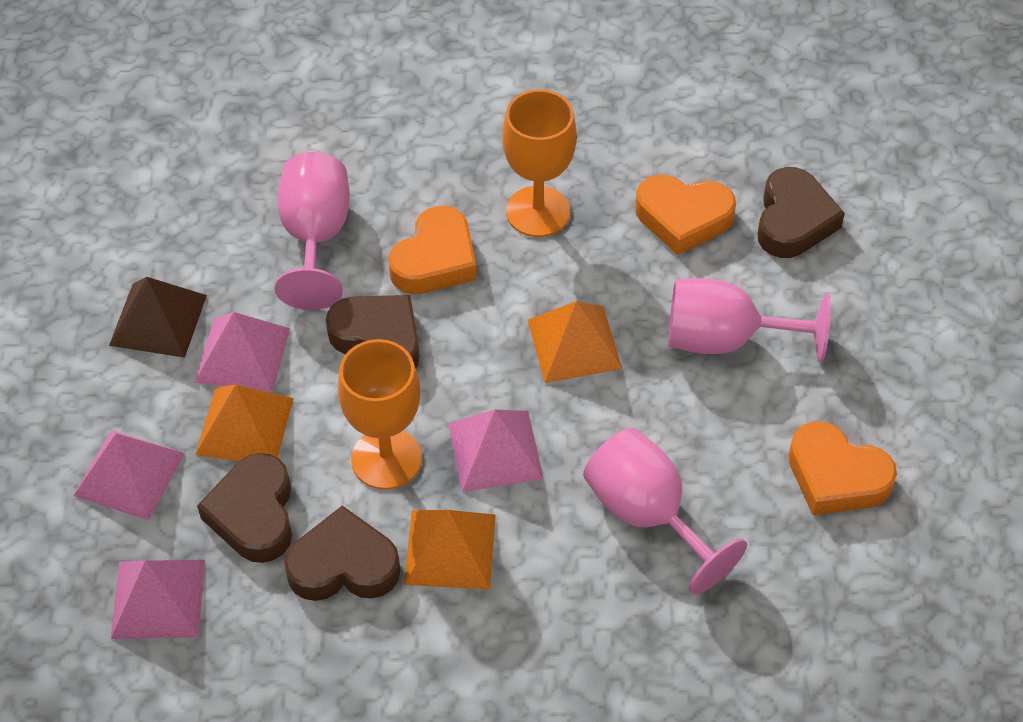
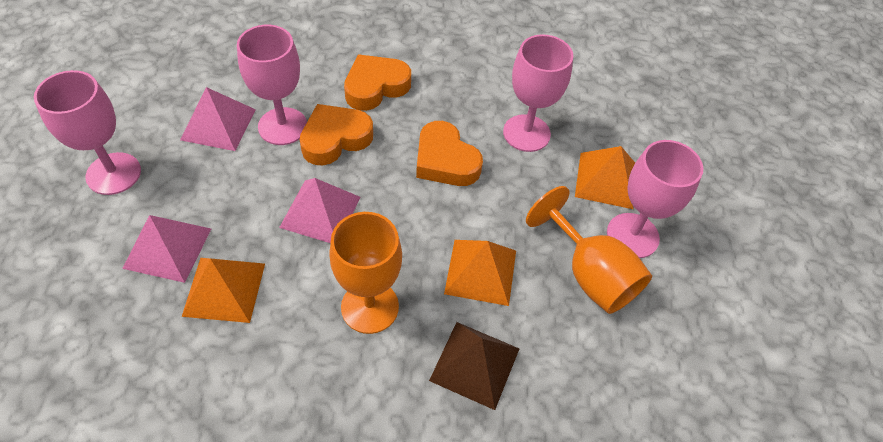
brown heart: [197,453,292,563] [284,506,400,601] [326,295,420,368] [757,167,845,258] = 4 -> none = 0
pink goblet: [274,152,350,310] [583,428,747,595] [668,278,831,362] = 3 -> [34,70,141,195] [237,25,307,145] [503,34,573,152] [607,140,703,258] = 4
pink pyramid: [73,430,185,520] [111,560,205,639] [194,312,290,393] [448,410,544,492] = 4 -> [122,215,211,283] [180,87,256,151] [279,178,360,243] = 3

